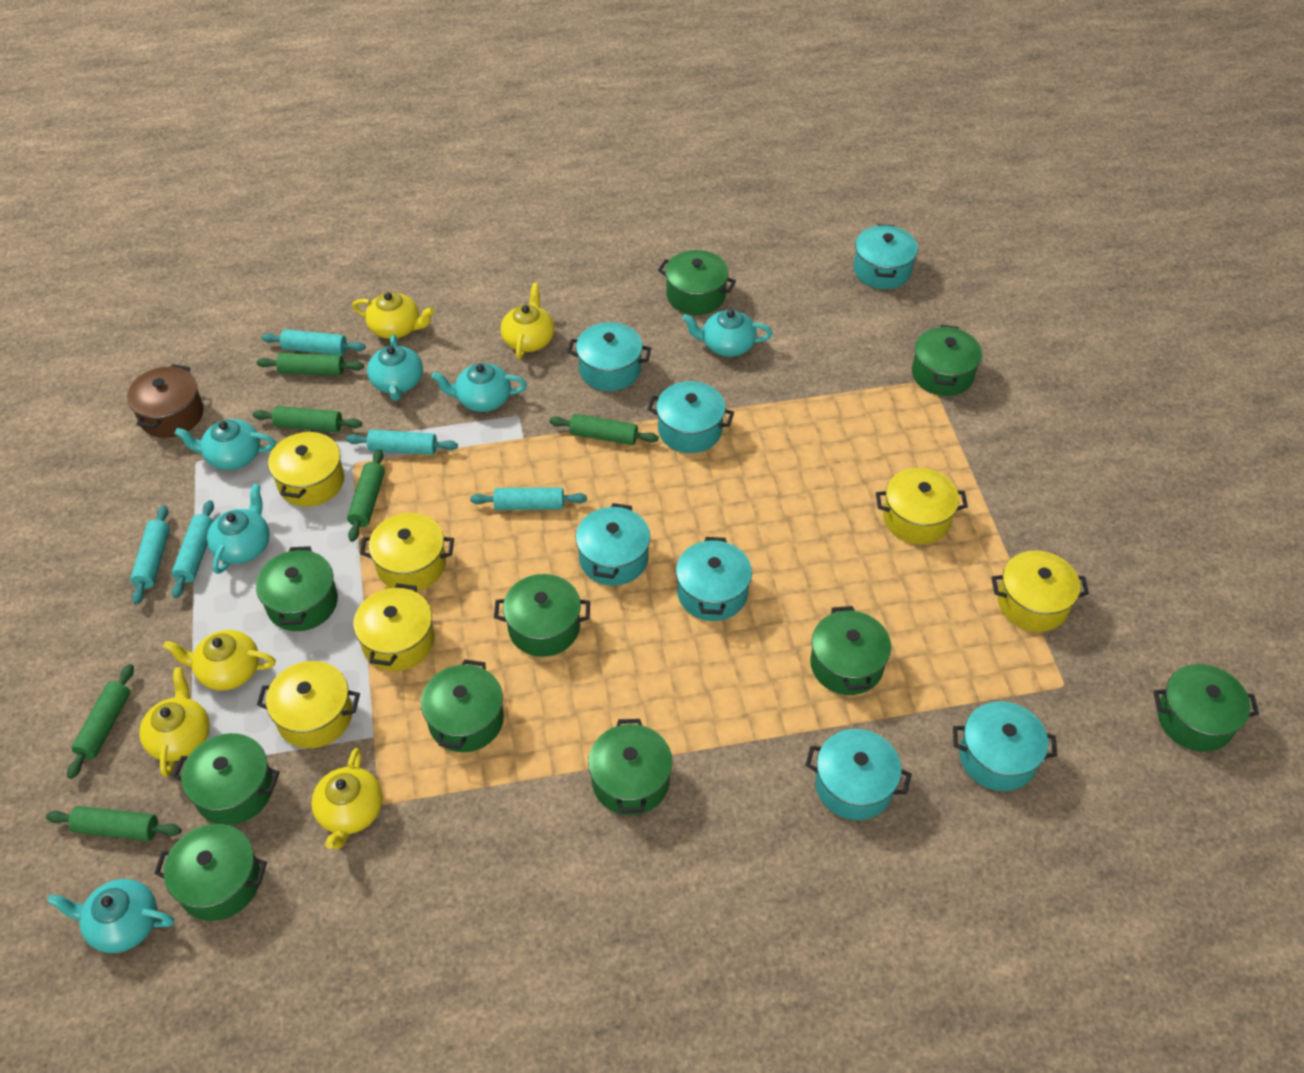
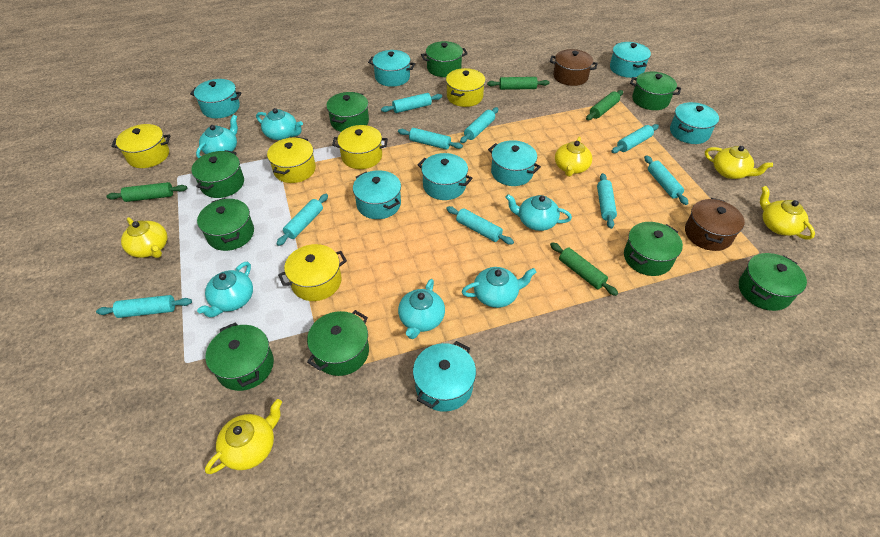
brown pot: [127,364,204,438] = 1 -> [550,49,598,86] [685,198,745,251] = 2
green pot: [154,824,267,921] [173,733,280,825] [256,546,338,631] [421,659,504,752] [494,574,590,657] [588,719,673,815] [658,250,736,315] [810,606,891,695] [912,325,982,396] [1153,664,1259,752] = 10 -> [191,150,244,198] [197,198,254,251] [205,322,274,391] [307,310,369,376] [326,92,369,132] [421,41,468,77] [624,222,683,276] [630,72,681,110] [739,253,807,311] = 9
green rolling pin: [46,806,181,841] [67,664,134,779] [253,406,362,432] [256,353,364,375] [347,449,385,542] [549,414,659,445] = 6 -> [107,182,187,202] [487,77,549,90] [550,242,618,296] [586,90,623,120] = 4
turquoise pot: [568,322,651,391] [576,503,650,586] [647,381,734,453] [676,537,752,621] [805,729,912,820] [853,224,918,289] [953,701,1057,791] = 7 -> [190,79,242,118] [353,170,401,219] [368,50,415,87] [413,341,476,412] [418,153,473,200] [488,140,541,186] [610,42,651,78] [670,102,719,144] = 8
turquoise rolling pin: [130,505,170,605] [172,500,214,598] [261,329,366,355] [346,430,458,455] [470,487,587,510] = 5 -> [96,295,192,318] [276,194,328,246] [381,93,442,113] [398,128,463,150] [446,206,514,245] [460,107,498,143] [597,173,617,229] [611,124,659,153] [644,155,688,205] = 9
yellow pot: [257,661,360,748] [268,429,344,507] [353,583,435,671] [360,513,454,591] [876,468,968,544] [991,550,1089,632] = 6 -> [111,124,170,168] [267,137,316,183] [278,244,347,301] [332,125,388,169] [446,68,486,107] = 5

